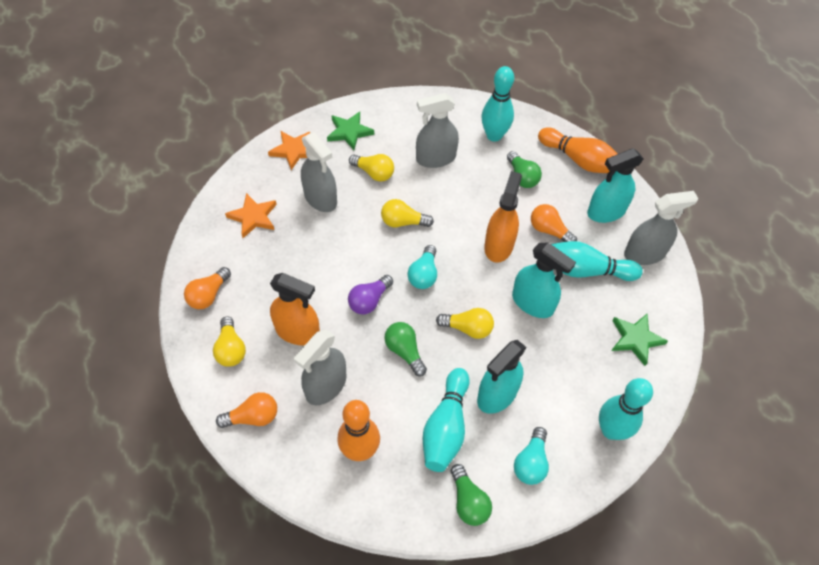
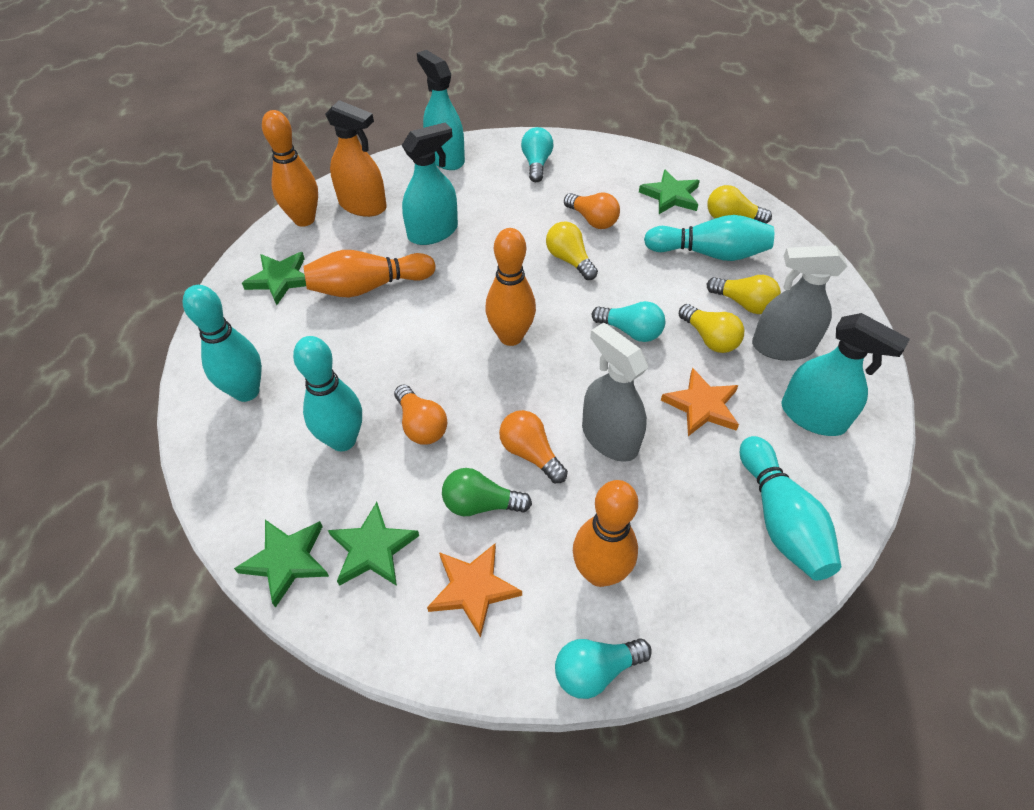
green light bulb: [385,322,427,376] [451,464,492,526] [507,151,542,188] = 3 -> [442,468,532,516] = 1
green star: [327,112,374,150] [612,314,668,366] = 2 -> [234,520,329,608] [242,252,306,305] [328,502,419,586] [639,169,700,214] = 4
grey spray bottle: [294,329,347,405] [301,132,337,212] [416,93,459,168] [624,191,698,265] = 4 -> [582,323,648,462] [752,245,848,361] = 2
orange bowling pin: [337,400,380,461] [538,127,618,173] = 2 -> [262,110,318,227] [303,250,436,297] [485,228,536,346] [573,480,638,587] = 4
orange spray bottle: [270,273,320,345] [484,171,522,263] = 2 -> [325,100,387,217] = 1
purple light bulb: [348,275,393,314] = 1 -> none = 0
turquoise light bulb: [408,245,437,289] [514,427,549,485] = 2 -> [521,127,553,182] [555,638,652,699] [592,301,665,342] = 3

